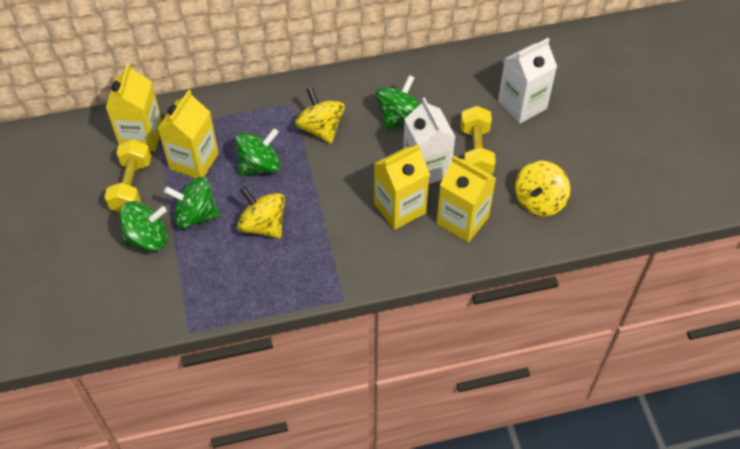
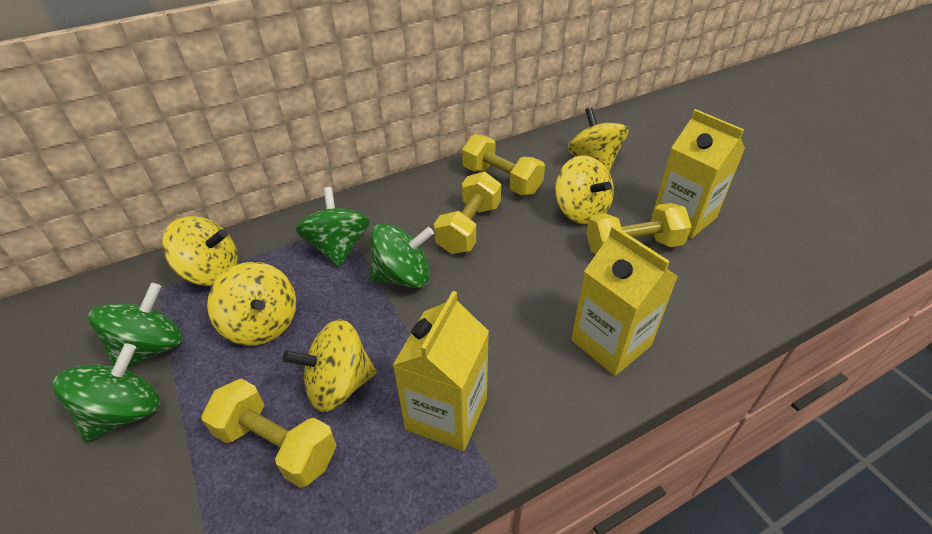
white carton: [403,97,455,184] [498,38,557,124] = 2 -> none = 0
yellow carton: [106,63,162,151] [157,90,219,178] [374,144,430,230] [436,156,496,243] = 4 -> [392,291,489,451] [571,225,678,376] [652,109,745,238] = 3
yellow dumbbell: [104,139,151,213] [461,106,496,175] = 2 -> [201,378,337,488] [434,172,501,254] [462,134,545,195] [586,203,692,254] = 4
yellow spinning top: [237,186,285,239] [295,87,345,144] [515,161,570,217] = 3 -> [162,216,238,286] [207,262,296,346] [282,319,377,412] [555,156,614,224] [568,107,629,171] = 5

